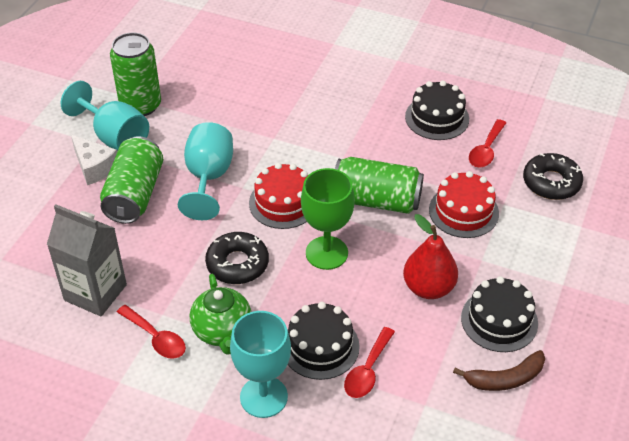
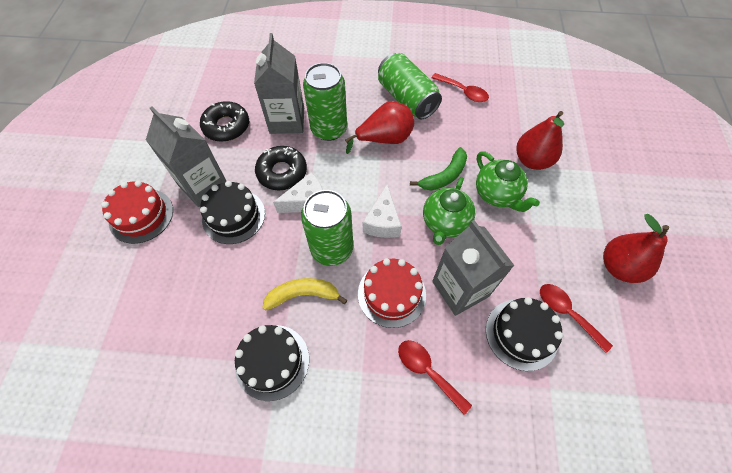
brown banana: [453,350,545,391] = 1 -> none = 0
green banana: none = 0 -> [410,147,467,190] = 1
green goblet: [301,168,355,270] = 1 -> none = 0
green teapot: [190,274,251,355] = 1 -> [423,177,475,245] [476,151,540,212] = 2
grey carton: [47,205,127,316] = 1 -> [146,107,226,207] [254,33,304,134] [432,220,515,316] = 3
red pear: [403,214,458,299] = 1 -> [345,101,414,154] [516,111,564,170] [603,214,669,283] = 3
turquoise goblet: [61,81,149,151] [178,122,233,220] [230,311,291,418] = 3 -> none = 0
white cheese: [71,135,117,185] = 1 -> [273,172,323,213] [363,185,402,238] = 2
yellow banana: none = 0 -> [262,278,347,311] = 1

